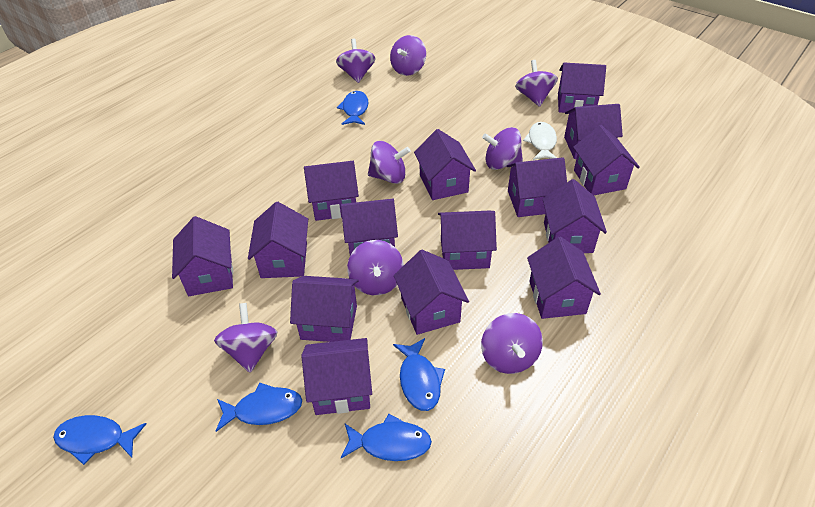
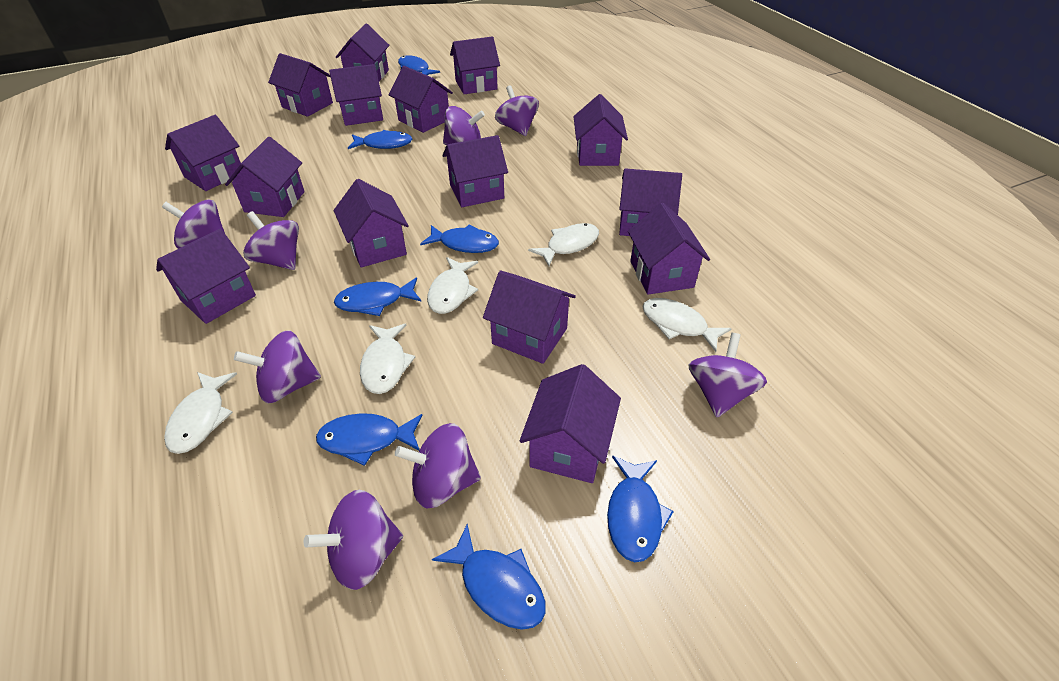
blue fish: [53,415,146,465] [216,383,302,432] [337,91,369,125] [341,414,432,461] [393,338,445,411] = 5 -> [316,413,423,466] [334,277,422,316] [348,130,412,149] [398,55,440,75] [420,224,499,253] [432,524,546,630] [607,456,674,562] = 7
white fish: [523,122,557,160] = 1 -> [164,372,237,454] [360,324,415,394] [427,257,478,314] [528,223,599,266] [642,298,732,352] = 5

